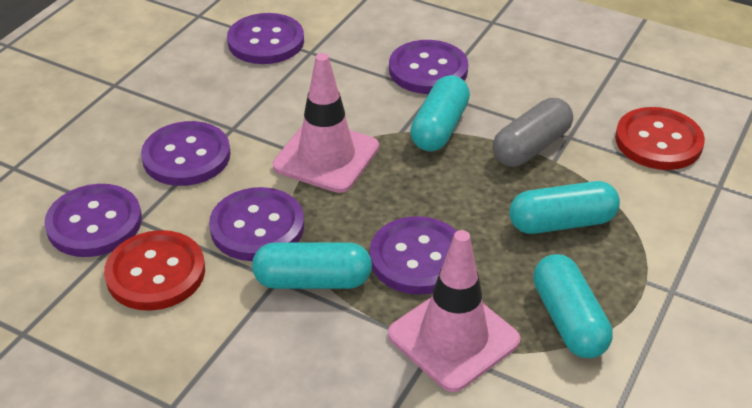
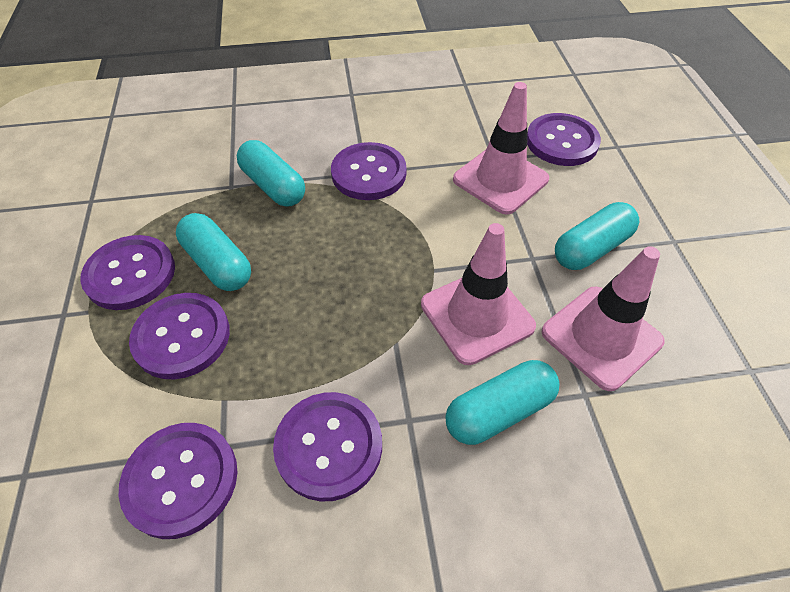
grey capsule: [492,98,573,167] = 1 -> none = 0
pink traffic cone: [272,53,379,193] [388,230,521,392] = 2 -> [421,223,536,365] [453,82,549,215] [542,246,665,391] = 3
red button: [104,230,205,311] [615,107,705,170] = 2 -> none = 0

